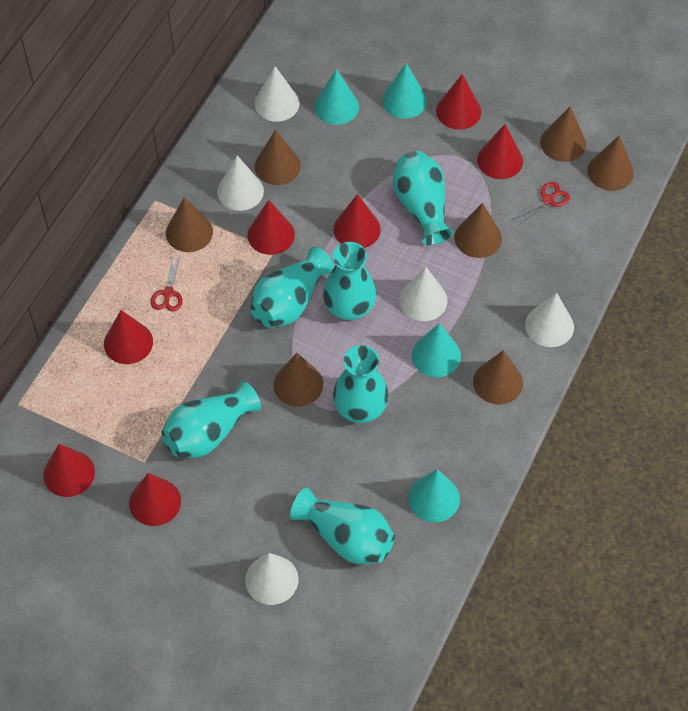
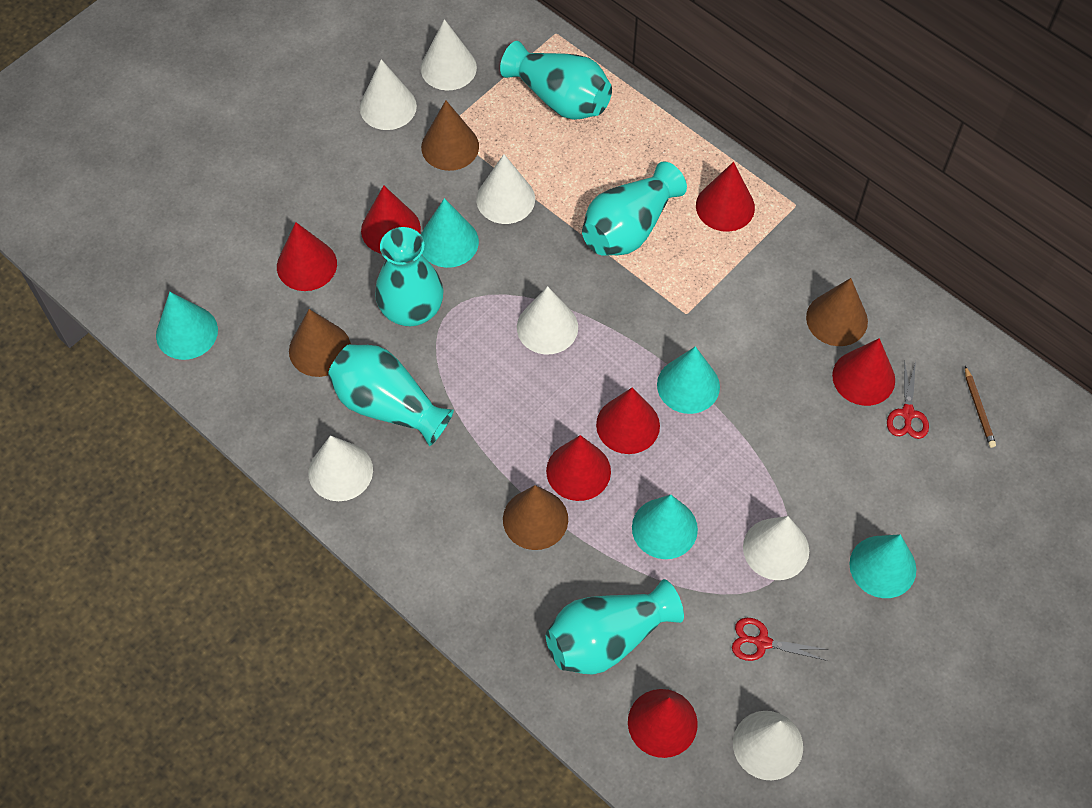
brown cone: [166,197,213,252] [255,130,301,185] [274,353,323,407] [454,203,502,258] [473,350,523,404] [540,106,586,162] [587,135,634,191] = 7 -> [289,309,351,377] [421,100,479,171] [503,485,568,550] [806,278,868,346] = 4
brown pencil: none = 0 -> [965,366,996,448] = 1
turquoise cone: [314,69,359,125] [382,63,427,119] [408,469,460,522] [412,323,461,377] = 4 -> [156,292,218,360] [421,198,479,268] [632,495,698,559] [657,346,720,414] [849,534,916,598] = 5
turquoise vase: [161,381,261,458] [250,247,334,327] [290,487,395,564] [323,242,376,320] [333,345,389,423] [393,151,453,245] = 6 -> [328,344,454,446] [375,227,444,326] [500,41,612,120] [546,579,684,675] [582,162,687,256] = 5
white cone: [217,156,264,211] [245,553,299,605] [255,66,300,122] [399,267,448,321] [525,293,574,347] = 5 -> [308,435,373,501] [360,59,417,130] [421,19,477,91] [476,154,535,224] [517,286,578,355] [733,711,803,780] [743,516,809,580] = 7

